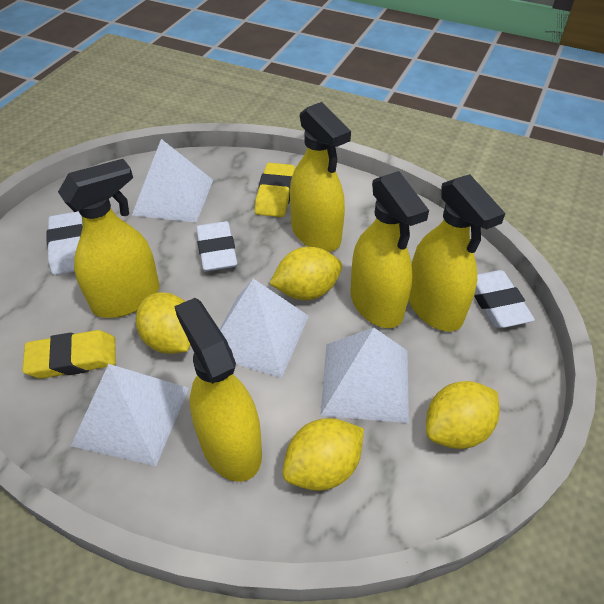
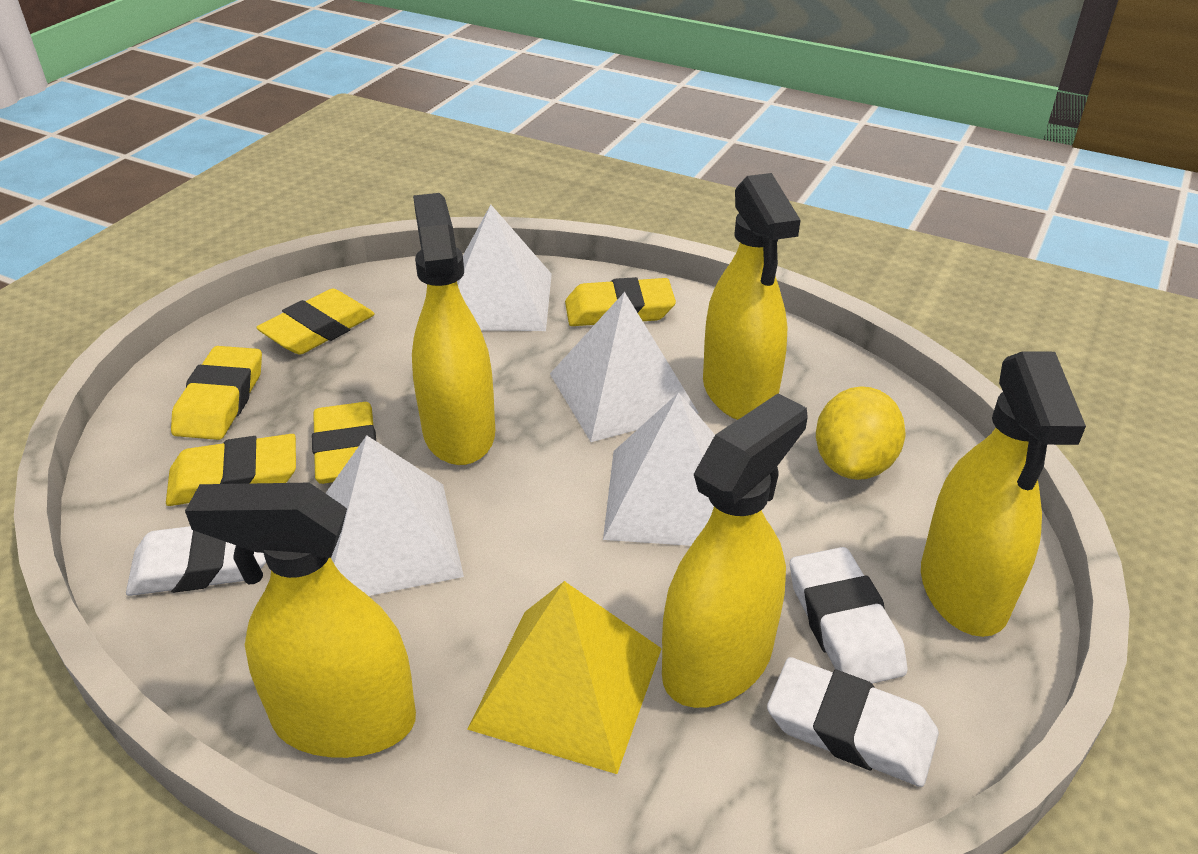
yellow eraser: [22,330,116,379] [255,163,295,217] = 2 -> [166,434,296,506] [171,346,262,440] [256,289,375,354] [312,402,376,484] [565,277,676,326] = 5
yellow lemon: [136,292,190,354] [269,247,342,300] [282,418,364,491] [426,381,499,449] = 4 -> [816,387,906,480] = 1
yellow pyramid: none = 0 -> [467,581,662,774] = 1

